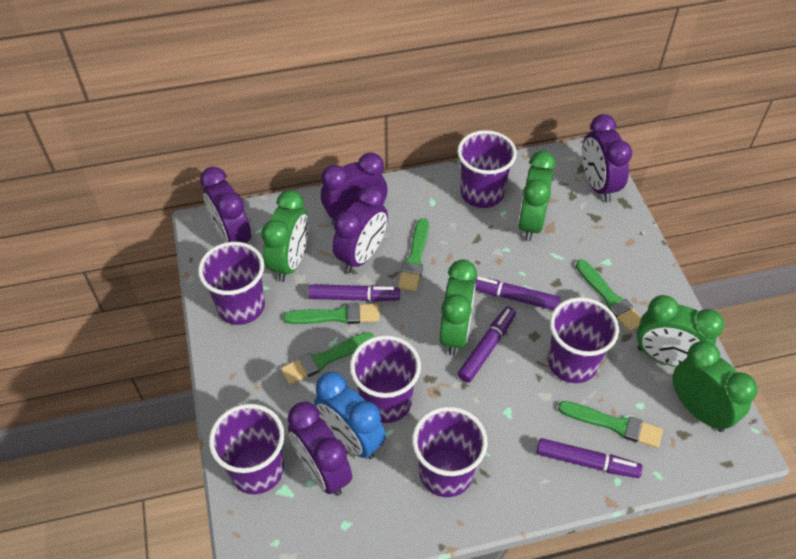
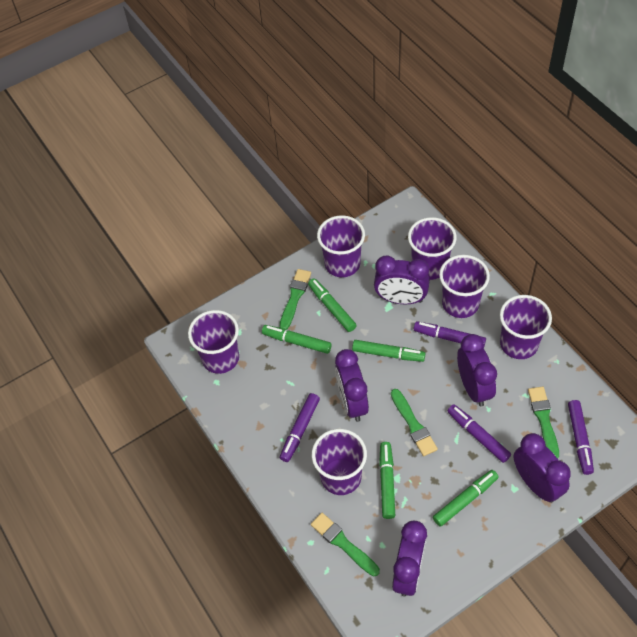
blue clock: [314,371,386,459] = 1 -> none = 0
green brush: [281,332,374,385] [284,303,380,324] [398,218,429,291] [558,401,663,448] [576,260,641,332] = 5 -> [280,269,311,330] [311,513,380,576] [391,389,438,456] [528,387,559,459] = 4
green clock: [261,190,309,282] [440,259,477,356] [518,151,556,241] [637,295,724,367] [672,341,758,432] = 5 -> none = 0
green marker: none = 0 -> [262,325,332,354] [308,278,357,332] [352,340,426,362] [379,442,395,519] [433,470,499,527] = 5

